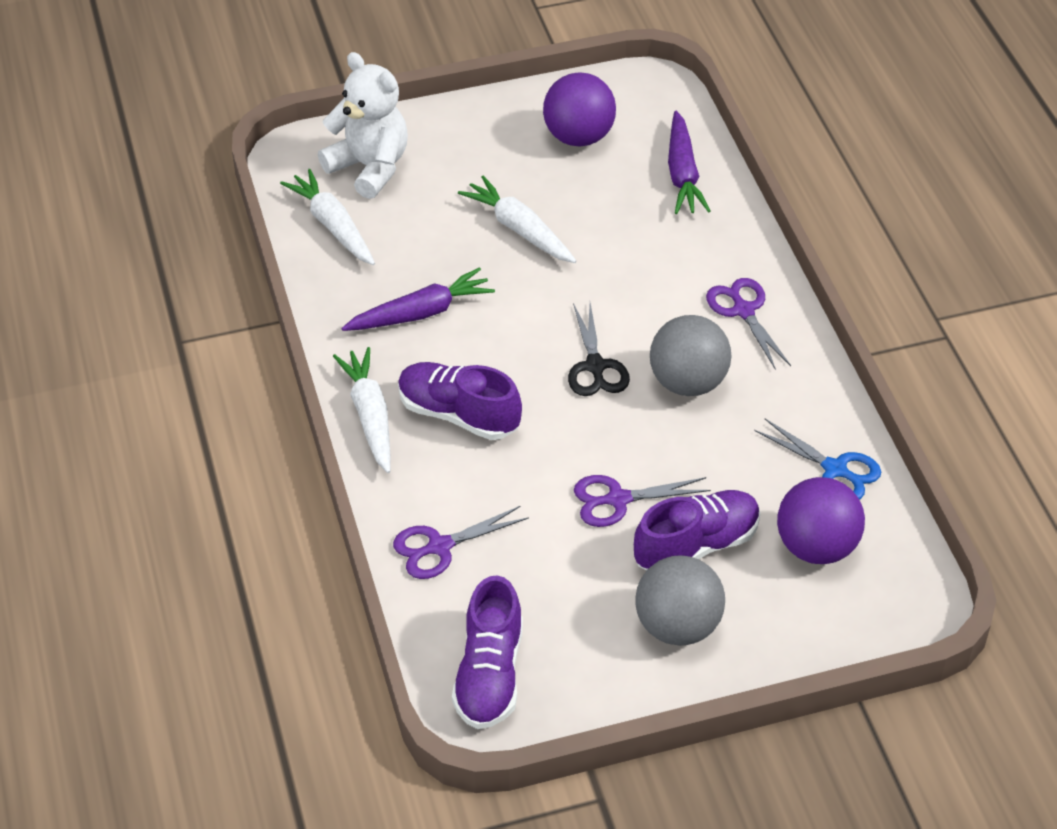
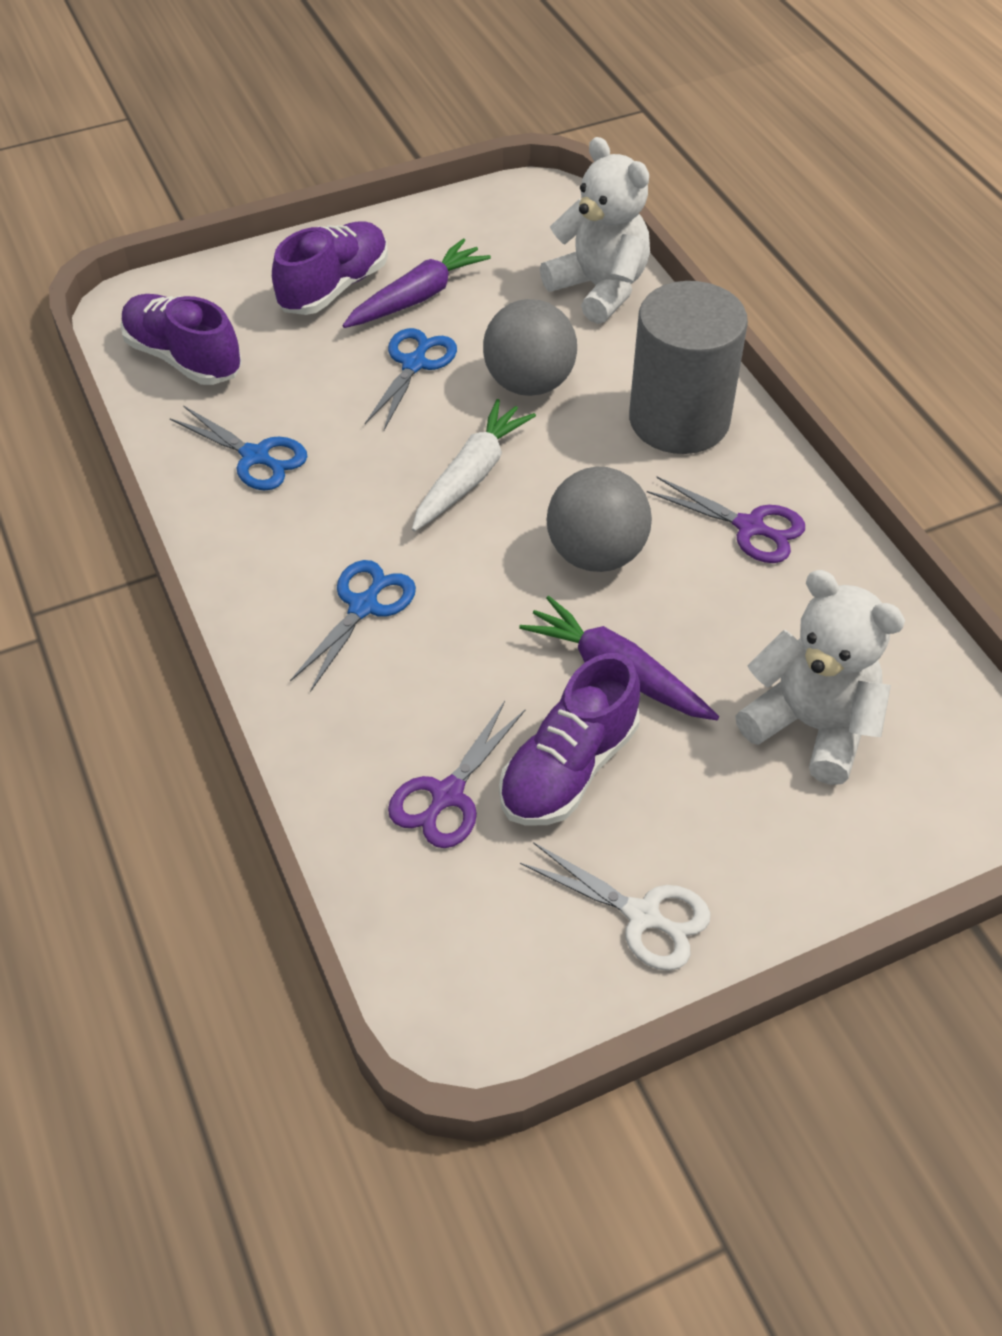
black scissors: [568,303,630,396] = 1 -> none = 0
blue scissors: [755,419,881,500] = 1 -> [170,405,308,491] [290,560,416,692] [365,328,457,430] = 3
grey cylinder: none = 0 -> [629,281,748,454] = 1
purple ball: [543,72,616,147] [777,477,865,564] = 2 -> none = 0
purple scissors: [393,506,529,579] [574,475,711,527] [706,278,791,370] = 3 -> [388,701,525,848] [647,477,805,563] = 2
white carrot: [280,169,375,265] [333,347,391,473] [458,176,577,263] = 3 -> [412,399,536,532] = 1
white scissors: none = 0 -> [520,842,711,971] = 1
white teddy bear: [318,52,408,199] = 1 -> [540,137,650,324] [735,570,905,785] = 2

